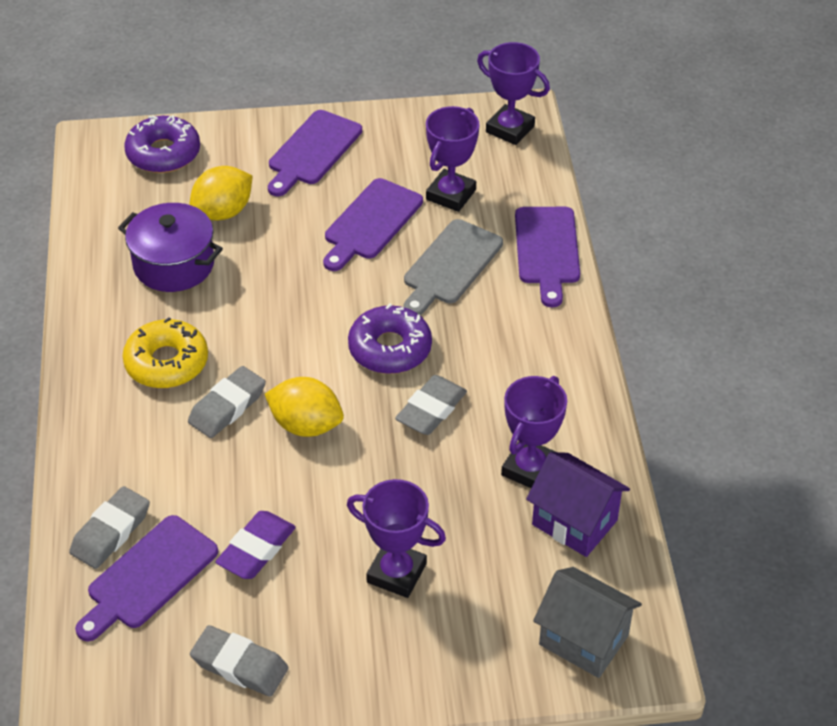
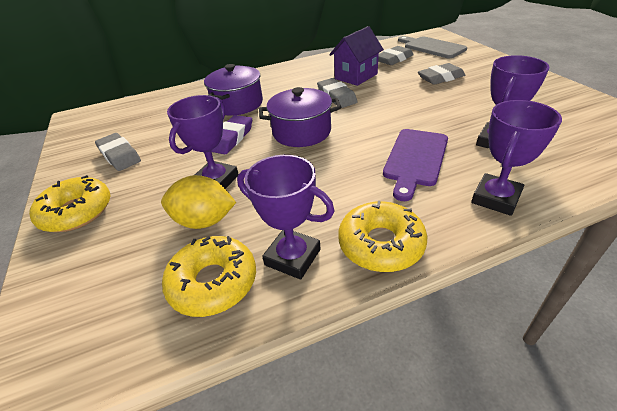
grey house: [533,567,642,678] = 1 -> none = 0
purple cutting board: [75,515,218,641] [268,110,362,196] [323,178,423,271] [515,207,580,307] = 4 -> [383,129,448,201] = 1
purple donut: [124,115,200,173] [348,304,432,374] = 2 -> none = 0
purple pot: [118,203,223,292] = 1 -> [204,64,263,116] [259,87,341,147] = 2
yellow donut: [122,317,208,388] = 1 -> [29,175,110,232] [162,236,256,317] [338,201,427,272] = 3
yellow lemon: [189,166,253,221] [265,377,344,437] = 2 -> [161,175,236,229] = 1

